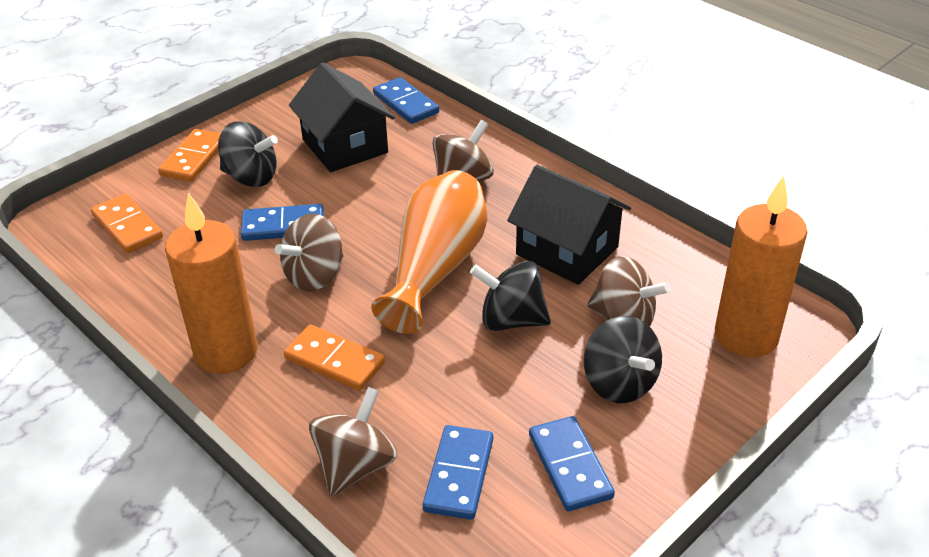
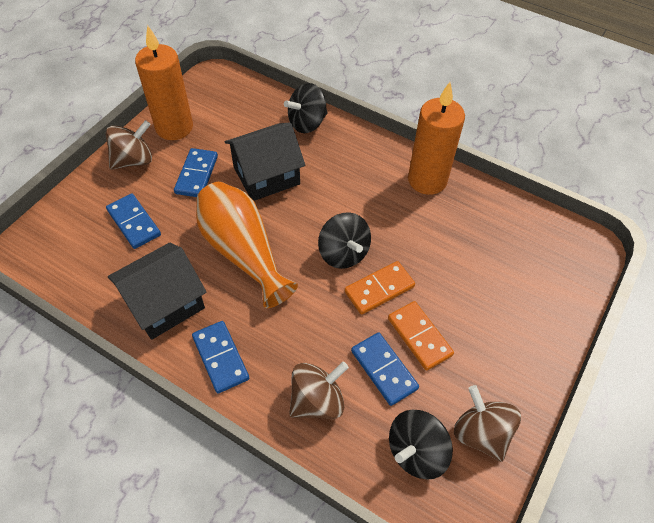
brown spinning top: [275,214,344,292] [309,387,397,497] [432,120,494,182] [587,256,671,327] = 4 -> [106,120,152,170] [289,362,349,419] [454,385,521,462] = 3
orange domino: [91,194,163,253] [158,129,221,182] [284,324,385,391] = 3 -> [345,261,415,315] [388,301,454,371] = 2

